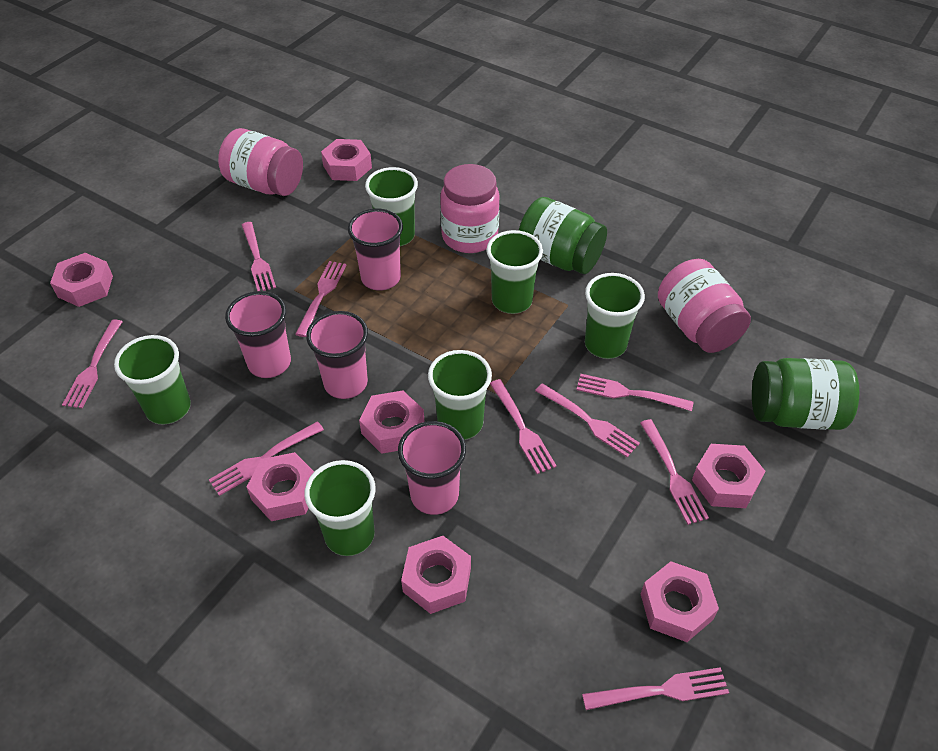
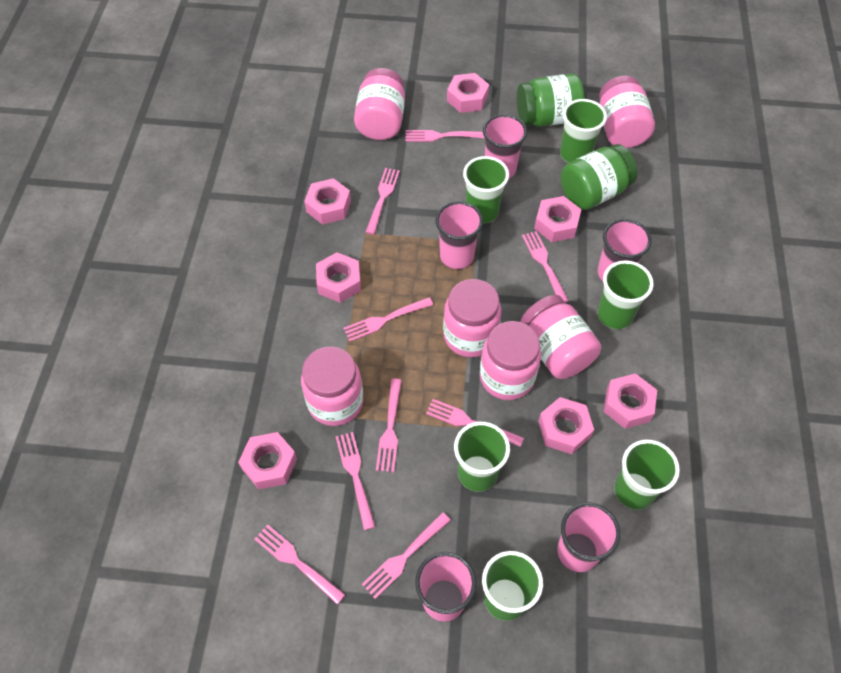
pink cup: [225,291,291,378] [306,311,368,399] [348,209,403,291] [398,421,466,515] = 4 -> [415,552,476,622] [435,201,483,269] [483,114,527,179] [557,502,620,573] [597,219,652,282] = 5
pink jar: [218,128,303,196] [440,164,500,253] [658,259,751,353] = 3 -> [301,346,364,426] [354,68,405,140] [443,279,501,357] [480,321,541,400] [521,295,601,379] [599,76,655,148] = 6

